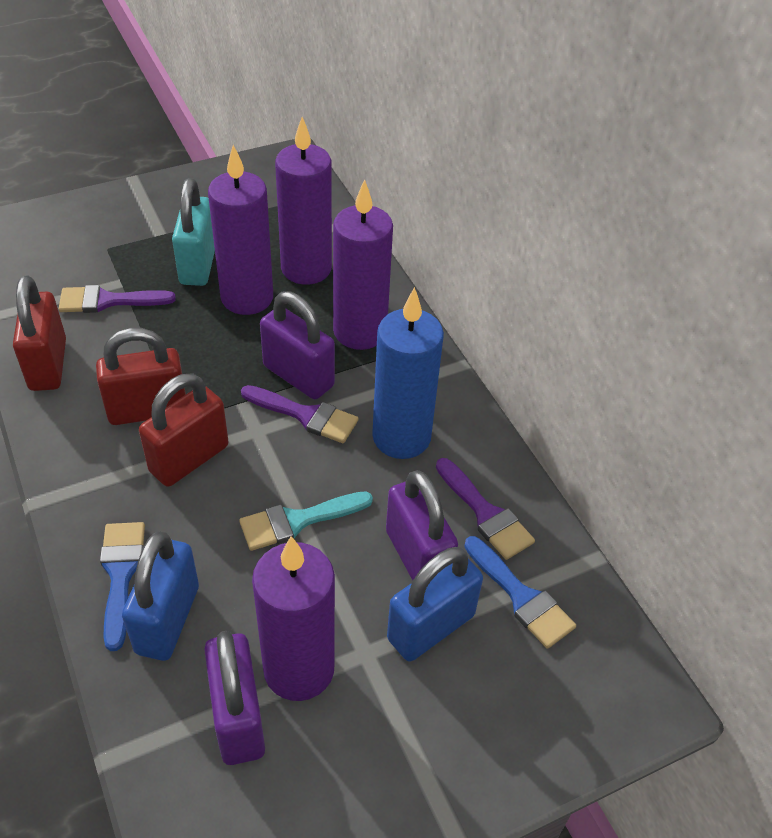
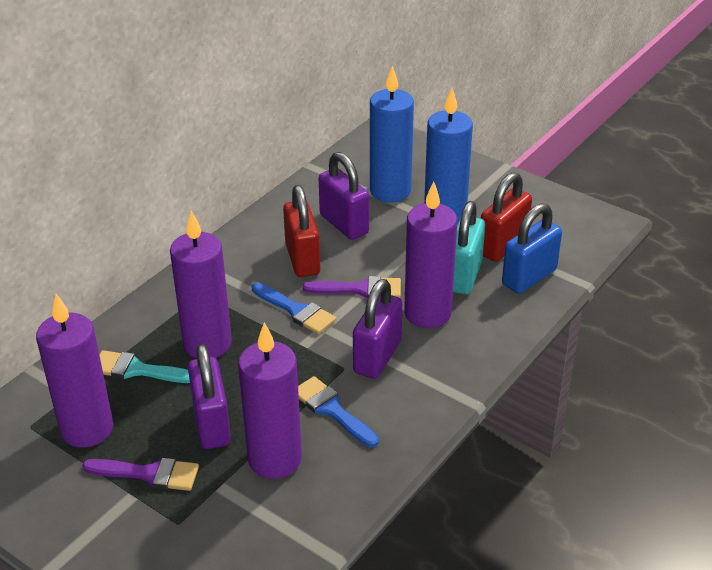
blue candle: [372,287,444,459] = 1 -> [370,66,414,203] [424,88,473,224] = 2
blue padlock: [122,532,199,661] [387,547,483,662] = 2 -> [502,203,562,294] = 1
purple brush: [59,285,176,313] [241,385,358,443] [436,458,535,560] = 3 -> [82,458,199,491] [303,276,401,299] = 2
red padlock: [13,275,66,391] [96,328,186,425] [139,373,228,487] = 3 -> [283,185,320,277] [481,172,532,262] = 2

